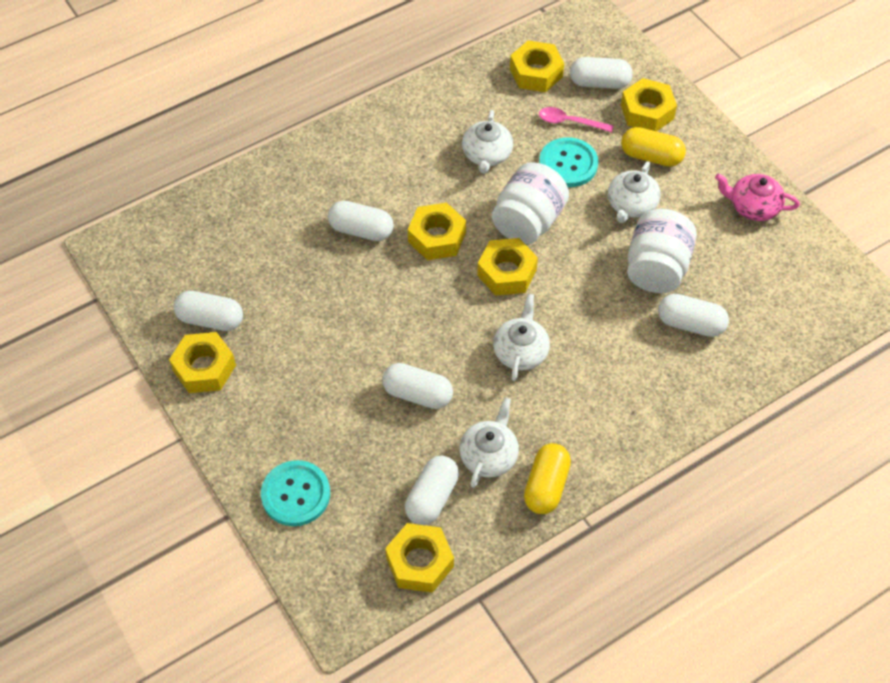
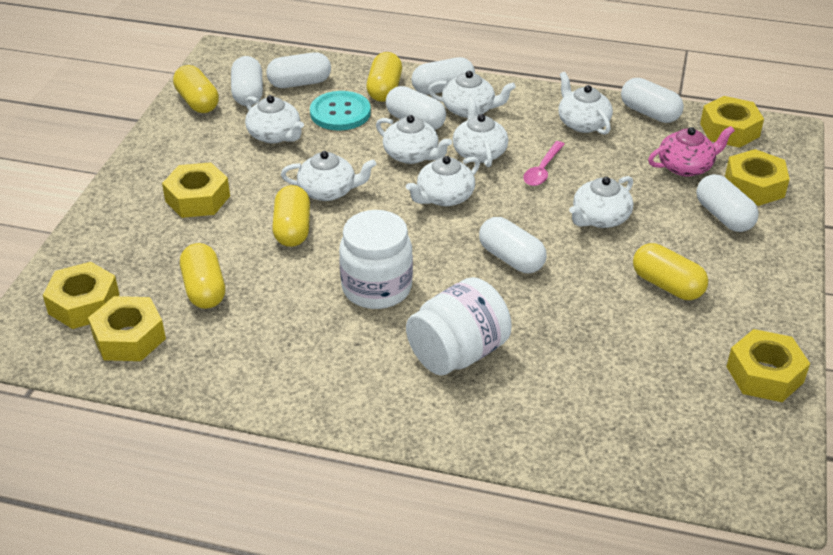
turquoise button: [261,460,330,526] [539,137,598,187] = 2 -> [310,91,371,131] = 1
white capsule: [174,291,243,331] [328,201,394,241] [382,363,453,409] [405,456,459,525] [570,57,633,89] [658,294,729,337] = 6 -> [231,56,263,106] [266,52,331,88] [386,86,446,130] [412,57,475,95] [479,217,547,273] [621,78,684,123] [697,174,759,232] = 7
white teapot: [459,397,519,488] [462,110,513,174] [493,294,550,381] [608,161,661,223] = 4 -> [245,95,304,143] [281,151,376,201] [376,115,452,164] [406,156,480,206] [428,71,516,118] [453,97,508,167] [559,72,613,135] [569,176,633,228] = 8
yellow capsule: [524,443,571,514] [621,127,686,167] = 2 -> [173,65,219,113] [180,243,225,309] [272,185,310,247] [366,52,402,102] [633,243,708,300] = 5

